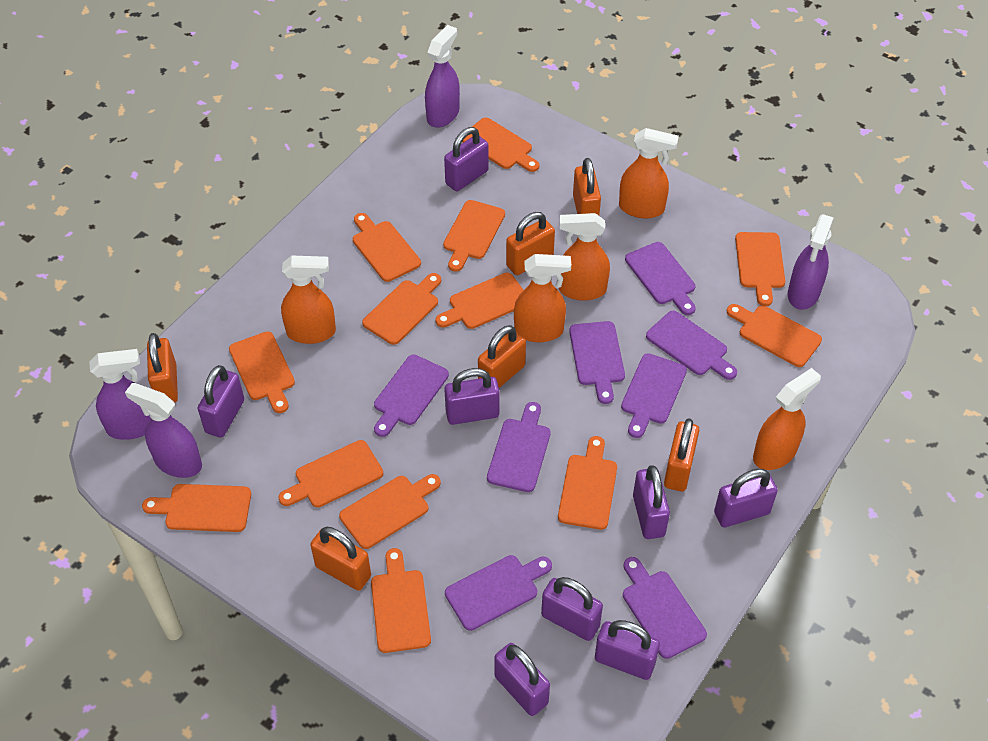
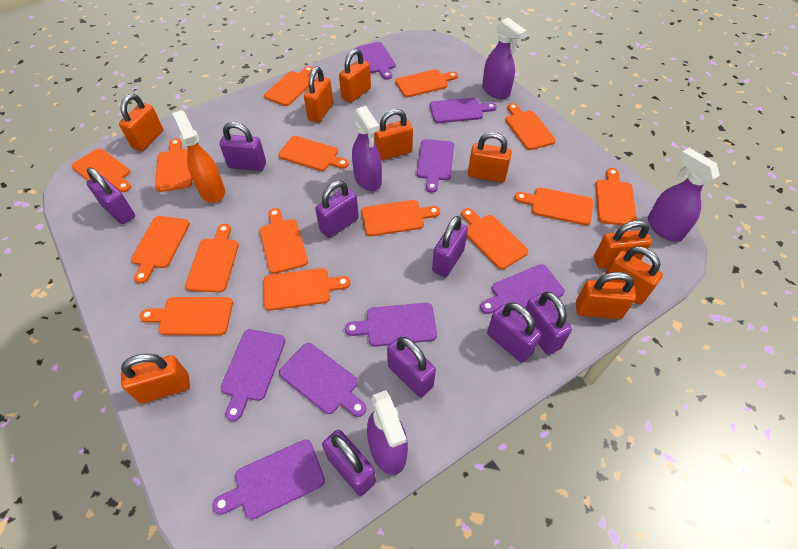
orange cutting board: [142,484,251,532] [229,331,295,413] [278,440,383,507] [339,474,441,549] [353,213,421,282] [362,273,441,345] [371,548,431,653] [436,273,523,329] [443,200,505,272] [462,118,540,172] [558,436,617,530] [727,304,822,367] [735,232,785,306] = 13 -> [72,148,131,192] [131,216,190,284] [140,297,233,335] [155,138,192,192] [185,224,239,292] [260,208,308,274] [264,66,313,106] [264,268,351,311] [278,136,349,171] [362,200,440,236] [395,69,458,97] [461,208,528,269] [505,103,556,150] [514,187,593,225] [595,168,637,225] = 15
orange padlock: [147,333,178,403] [310,527,371,591] [478,325,526,388] [506,212,555,275] [573,158,601,216] [664,418,699,491] = 6 -> [119,94,163,151] [121,354,190,403] [304,67,333,122] [339,49,371,103] [374,109,413,160] [468,132,512,183] [576,272,636,319] [594,220,652,269] [605,246,663,304] = 9
orange spray bottle: [281,256,336,344] [514,254,571,342] [559,213,610,301] [619,128,679,218] [753,368,821,470] = 5 -> [172,110,225,203] = 1

